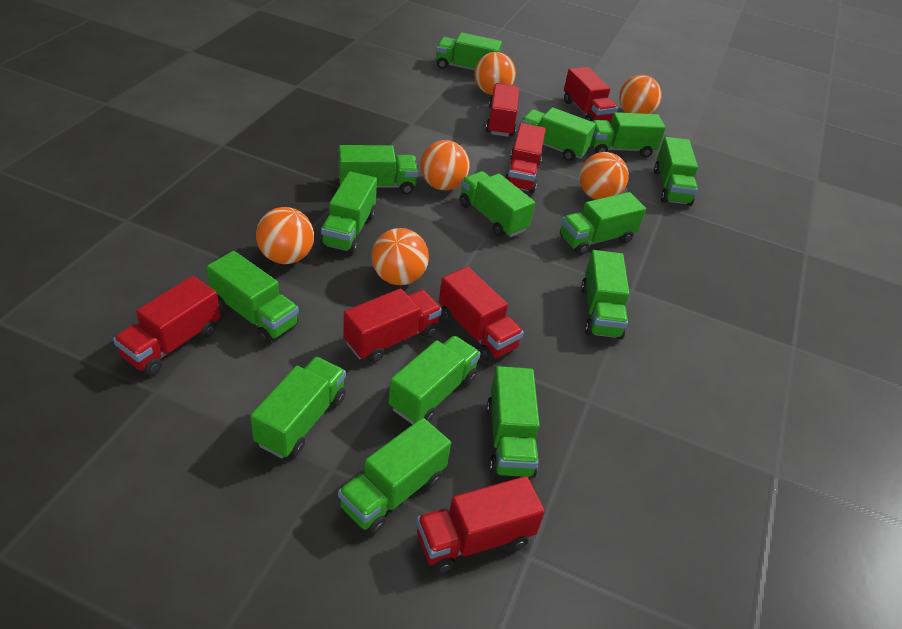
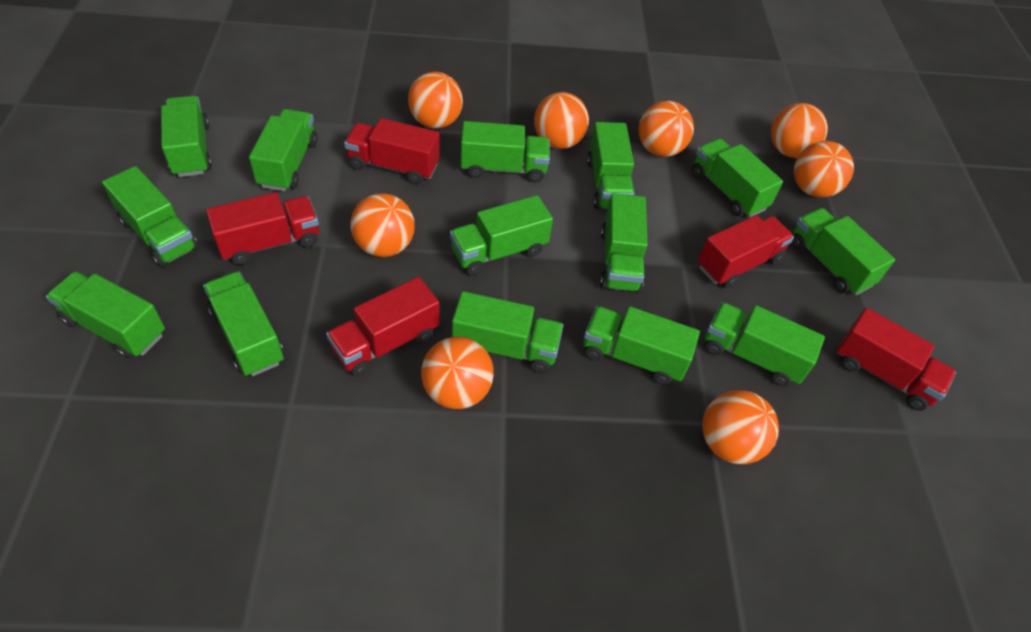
orange ball: [256,207,314,264] [372,228,429,285] [420,140,470,190] [474,52,516,95] [579,152,629,200] [619,75,662,114] = 6 -> [350,193,415,257] [408,72,463,128] [421,337,494,409] [534,92,589,149] [638,101,694,157] [702,390,779,464] [771,103,828,158] [794,141,854,198] = 8
red truck: [113,276,220,376] [343,288,442,363] [416,476,545,573] [439,267,524,362] [486,83,519,137] [505,123,546,193] [564,67,618,123] = 7 -> [206,192,319,265] [326,277,440,377] [344,118,440,184] [698,215,794,288] [836,308,956,411] = 5

